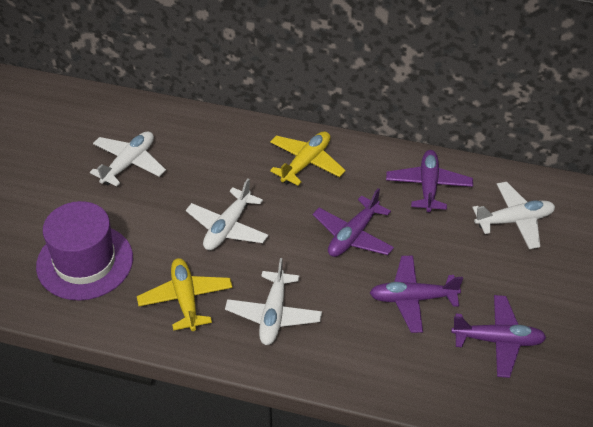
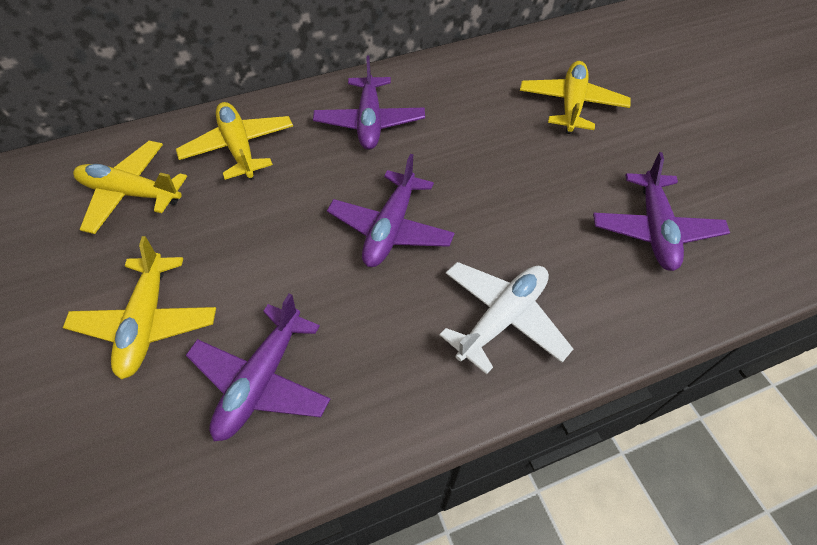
purple hat: [36,201,133,300] = 1 -> none = 0
white plane: [90,131,166,187] [186,178,269,250] [225,258,322,345] [472,182,555,249] = 4 -> [439,262,573,374] = 1
yellow plane: [137,258,233,331] [270,131,346,186] = 2 -> [63,236,216,379] [73,141,187,234] [176,102,293,180] [520,61,631,134] = 4

